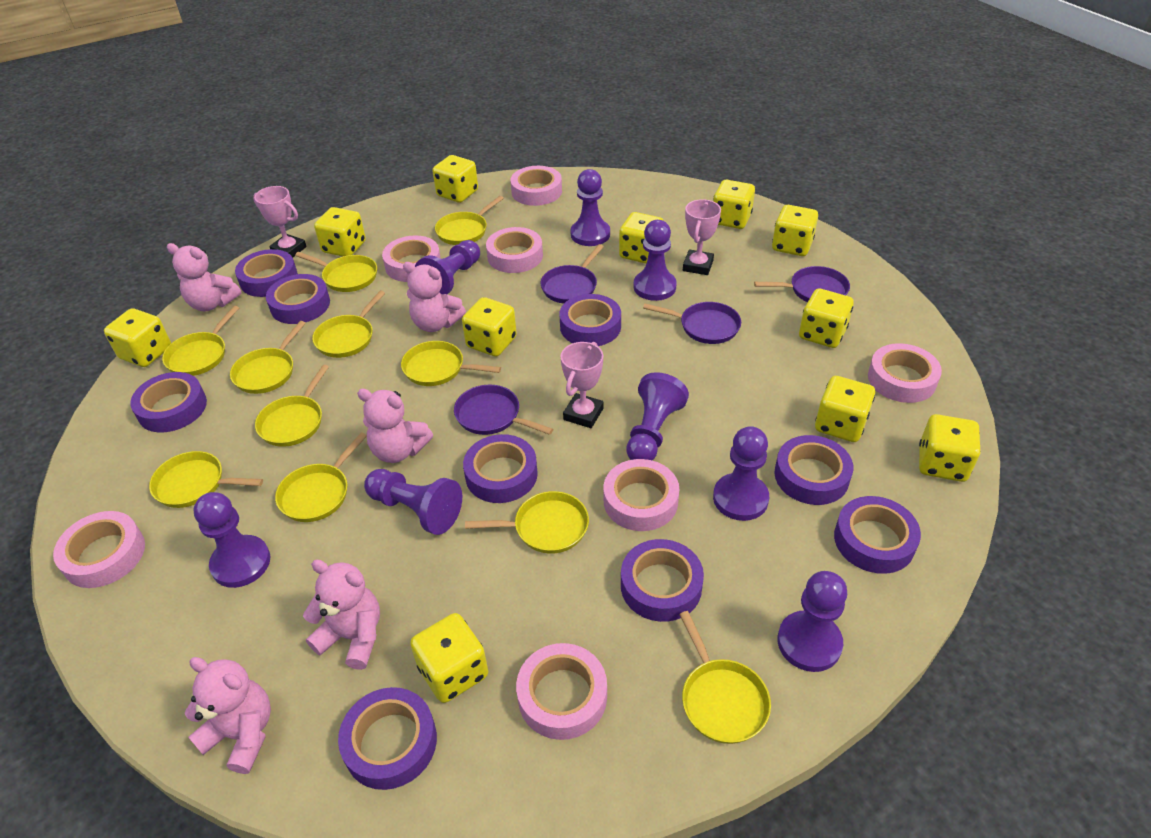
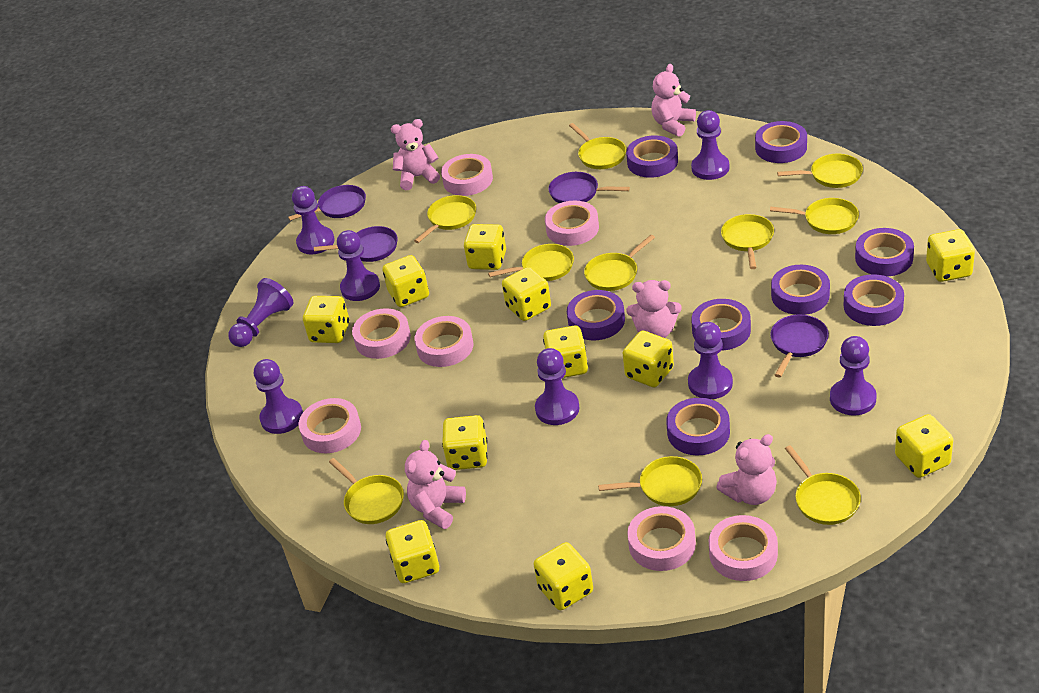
pink trophy: [253,186,307,258] [560,342,604,428] [683,199,721,275] = 3 -> none = 0
purple tape: [130,372,207,432] [235,249,298,297] [266,274,330,324] [338,687,437,790] [463,434,538,503] [559,294,621,346] [621,539,704,622] [774,435,853,505] [834,496,921,574] = 9 -> [567,290,625,340] [626,135,678,178] [666,398,730,456] [691,299,751,350] [755,121,807,163] [771,265,830,315] [844,274,904,326] [855,228,914,277] = 8
yellow pan: [149,451,263,508] [162,306,239,376] [230,321,306,394] [255,365,329,447] [275,432,367,522] [295,252,377,292] [312,291,385,358] [401,341,501,386] [435,196,504,245] [465,491,589,554] [679,611,771,744] = 11 -> [329,458,404,524] [414,195,476,243] [488,244,574,281] [569,123,626,169] [584,235,655,291] [598,456,702,506] [721,214,774,269] [770,198,859,234] [777,154,863,188] [785,445,861,525] = 10

